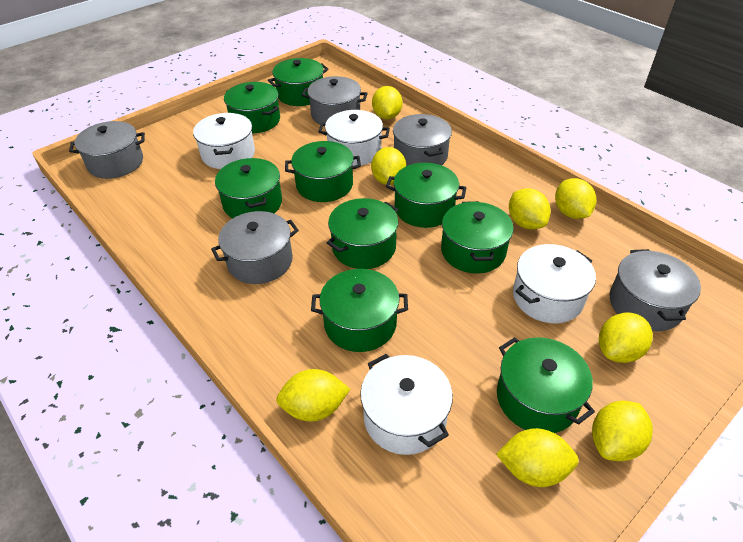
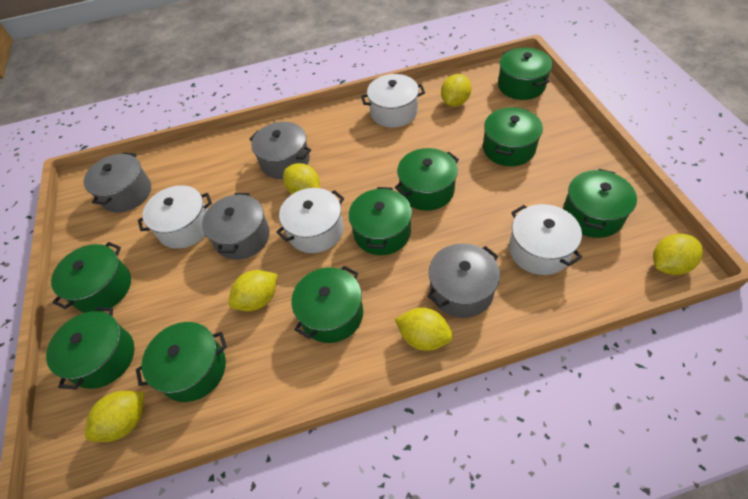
grey pot: [69,121,145,179] [211,211,299,284] [302,76,368,125] [393,114,452,166] [610,249,701,331] = 5 -> [84,153,151,212] [202,193,270,260] [250,122,311,179] [427,243,500,318] = 4
yellow lemon: [276,369,350,422] [371,147,406,185] [372,86,403,119] [496,428,579,487] [509,188,551,229] [555,178,596,219] [592,401,653,461] [599,313,653,363] = 8 -> [85,391,144,442] [229,270,277,311] [283,163,320,194] [395,308,453,351] [441,74,471,107] [653,234,703,275] = 6

